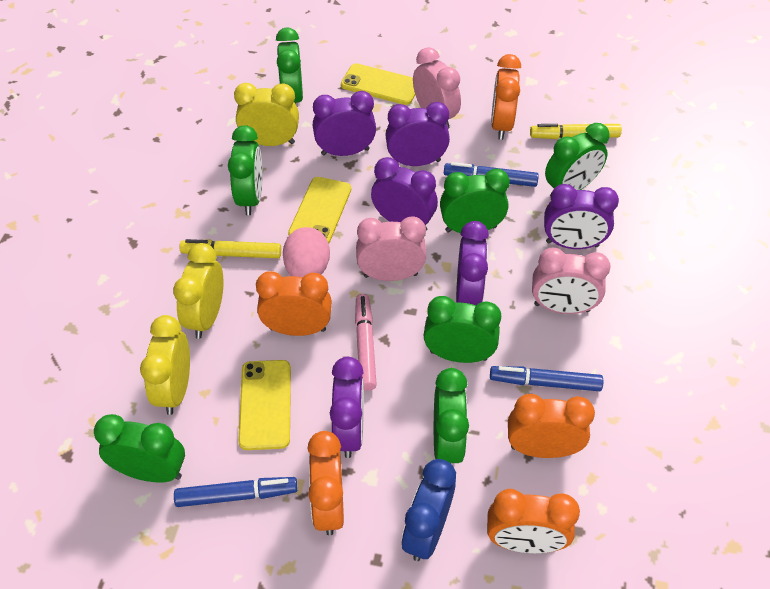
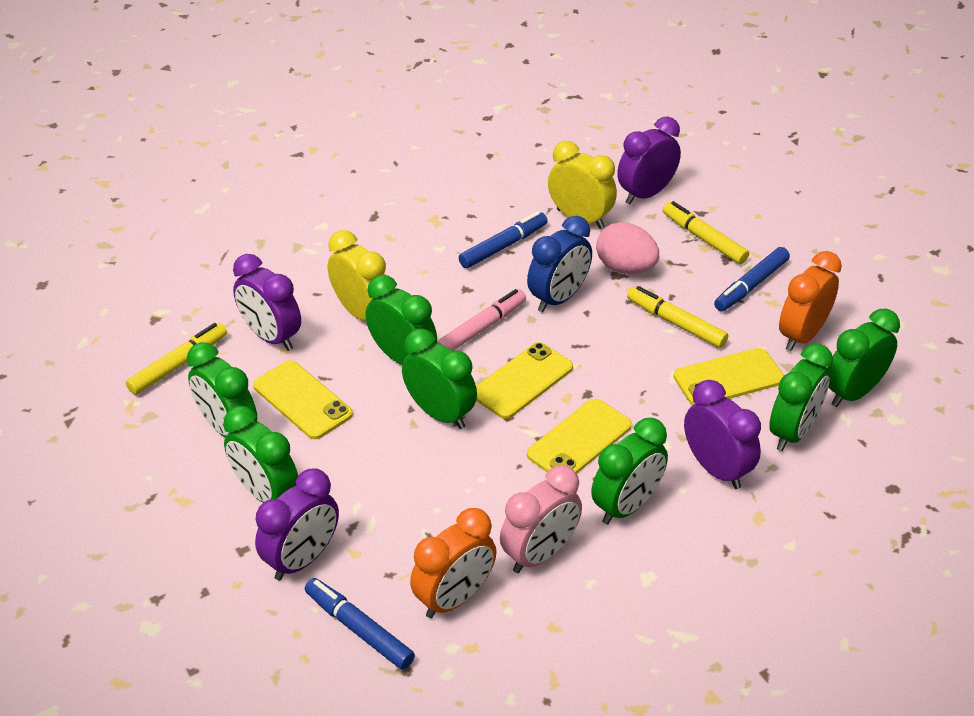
orange clock: [256,271,332,336] [307,431,344,536] [487,489,580,553] [491,54,521,140] [508,394,595,458] = 5 -> [410,508,496,618] [779,251,842,351] = 2
pink clock: [356,217,427,281] [413,47,461,129] [532,248,611,314] = 3 -> [500,465,582,573] = 1
purple clock: [313,91,376,156] [330,357,364,458] [371,157,438,231] [385,102,450,166] [456,221,489,305] [544,184,619,249] = 6 -> [233,254,301,351] [255,468,339,581] [617,117,681,204] [684,380,761,489] = 4
yellow clock: [140,315,190,415] [173,243,224,339] [234,83,299,146] = 3 -> [328,230,386,321] [548,141,617,229] = 2
yellow marker: [179,239,281,258] [530,124,622,139] = 2 -> [126,323,227,395] [627,286,728,348] [663,201,749,264] = 3
yellow phone: [238,360,291,450] [288,177,351,243] [341,63,415,105] = 3 -> [253,360,353,439] [476,342,573,419] [527,399,632,474] [673,348,784,405] = 4

